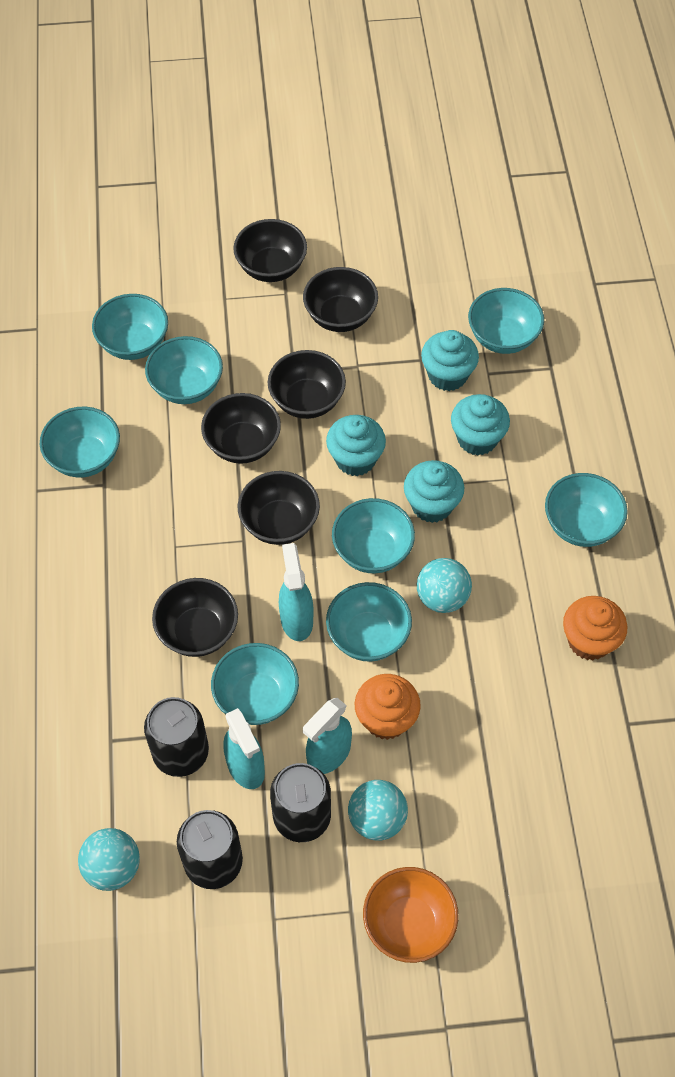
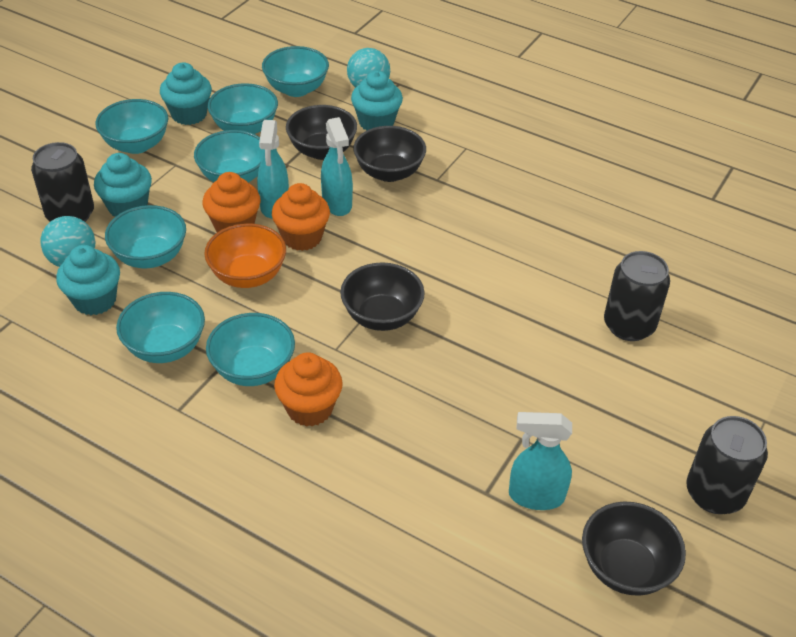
black bowl: [152,578,238,657] [201,393,281,464] [233,219,307,282] [238,471,320,545] [268,350,346,419] [303,267,378,332] = 6 -> [286,105,357,160] [340,262,425,331] [353,126,426,182] [582,502,686,596] = 4
orange cupcake: [355,674,421,740] [563,596,627,660] = 2 -> [203,172,261,232] [272,183,330,251] [274,352,343,427] = 3
turquoise ball: [78,828,140,891] [348,780,408,841] [417,558,472,613] = 3 -> [41,216,95,267] [347,48,390,88] = 2
turquoise bowl: [40,407,120,478] [92,294,168,360] [145,336,223,404] [211,643,299,725] [326,582,412,662] [332,498,415,573] [468,288,544,354] [545,473,628,547] = 8 -> [95,99,168,154] [105,205,186,268] [116,292,205,363] [194,130,264,182] [206,313,295,386] [208,83,278,134] [262,46,329,97] = 7

